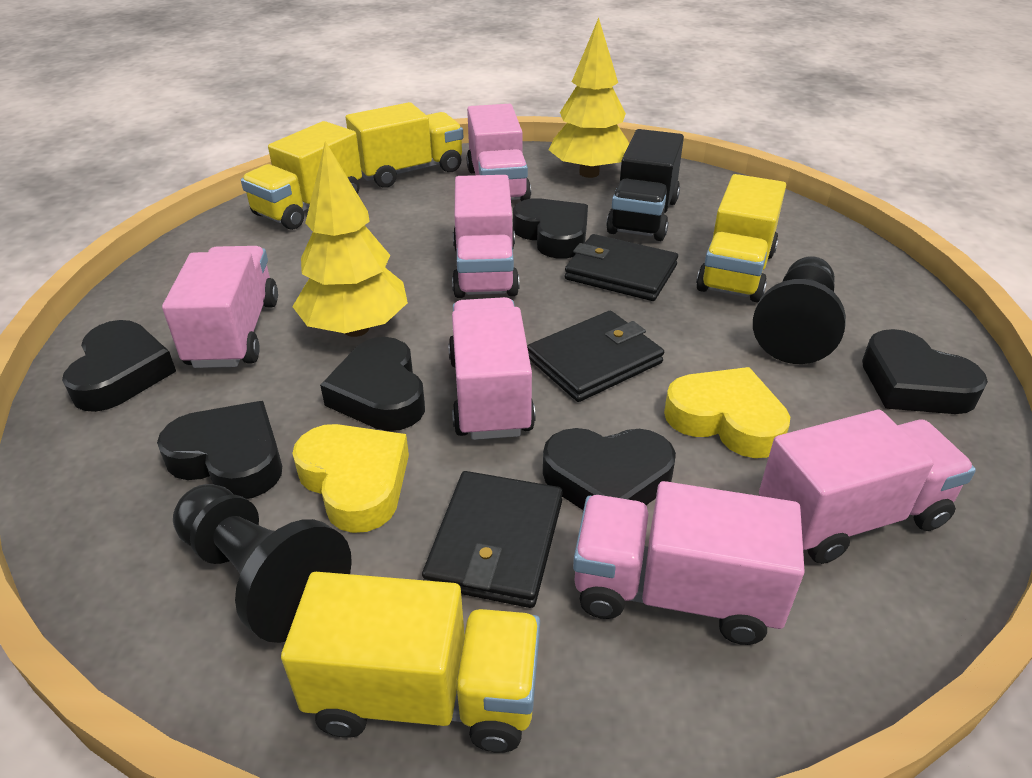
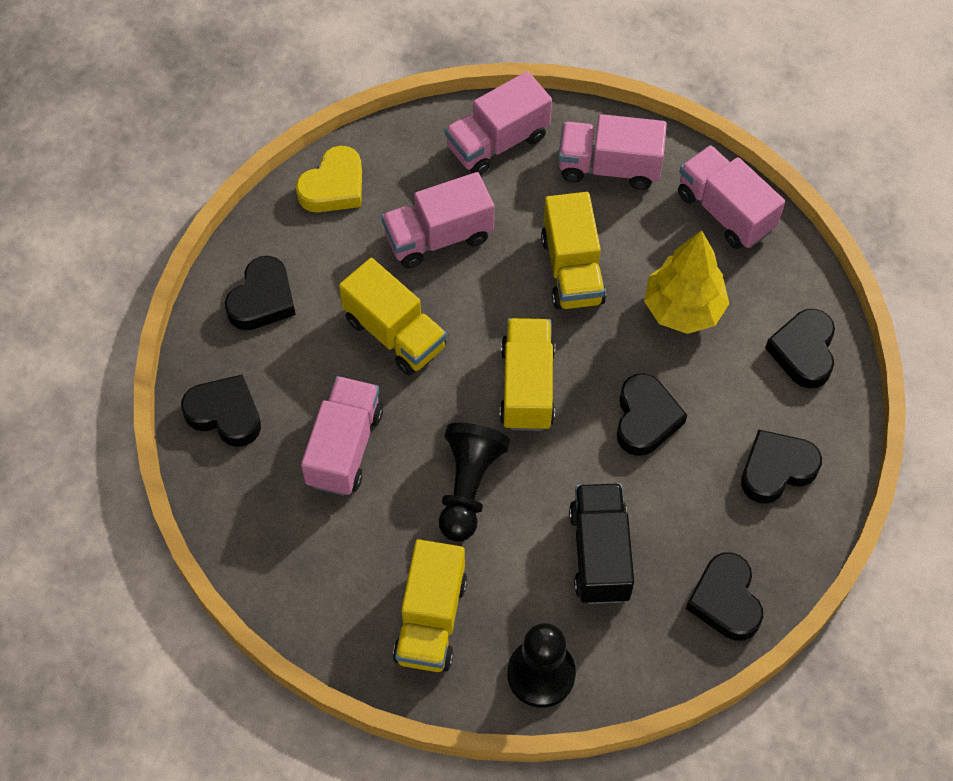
black wallet: [422,471,563,608] [527,311,664,402] [565,234,678,301] = 3 -> none = 0
pink truck: [162,246,278,368] [448,297,536,440] [452,175,519,298] [466,104,531,201] [573,481,805,645] [759,410,976,564] = 6 -> [301,376,383,496] [381,172,494,268] [445,71,552,175] [558,114,667,190] [678,145,785,249] = 5
yellow heart: [292,424,409,533] [664,367,790,458] = 2 -> [296,146,362,212] = 1
yellow tree: [292,141,408,337] [549,17,629,178] = 2 -> [644,230,729,334] = 1

